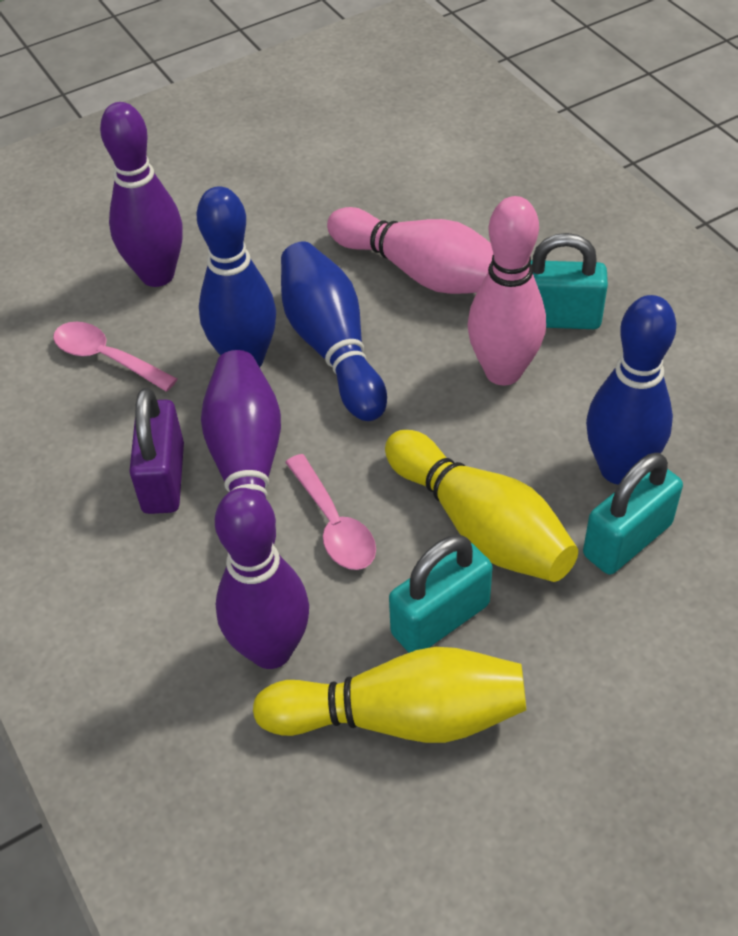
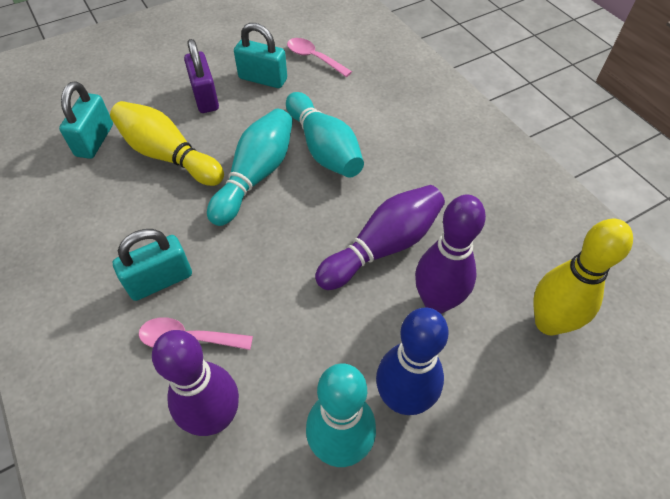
blue bowling pin: [196,186,276,367] [281,241,387,421] [586,295,676,485] = 3 -> [376,307,449,415] = 1
pink bowling pin: [327,207,493,294] [467,196,546,386] = 2 -> none = 0
turquoise bowling pin: none = 0 -> [207,109,293,226] [286,92,364,178] [306,363,376,467] = 3

